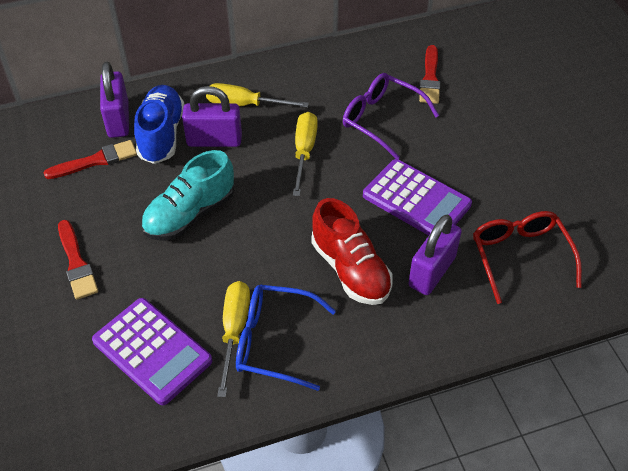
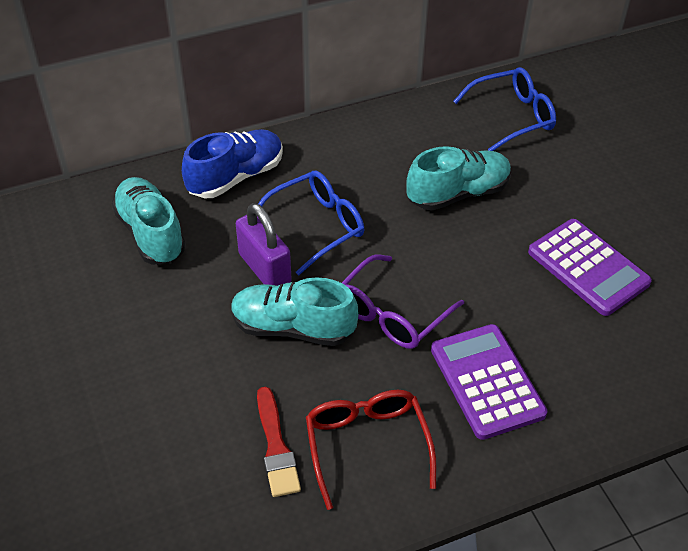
blue glasses: [236,285,336,391] = 1 -> [258,170,364,275] [453,67,556,151] = 2
purple padlock: [100,62,129,138] [182,86,242,147] [409,215,462,295] = 3 -> [236,203,292,286] = 1
red brush: [44,140,137,179] [58,220,98,300] [419,45,441,104] = 3 -> [257,387,301,497] = 1
red shoe: [311,198,393,305] = 1 -> none = 0
turquoise shoe: [141,150,234,241] = 1 -> [111,177,186,265] [231,277,358,346] [406,146,511,211] = 3
yellow screwdriver: [206,83,309,108] [217,281,250,397] [293,112,318,196] = 3 -> none = 0

